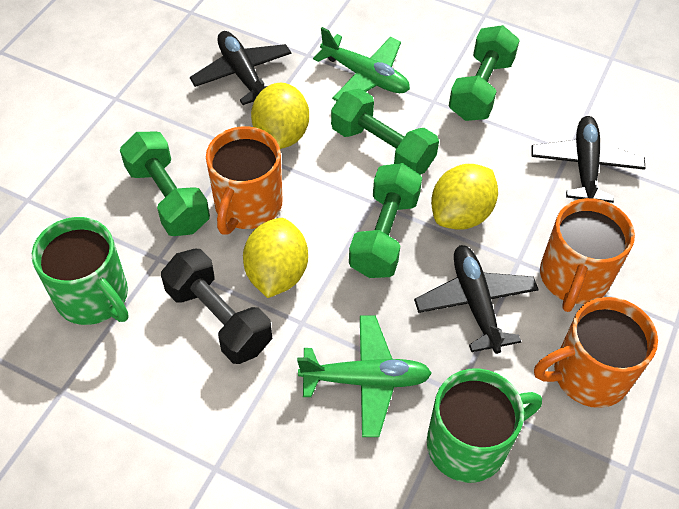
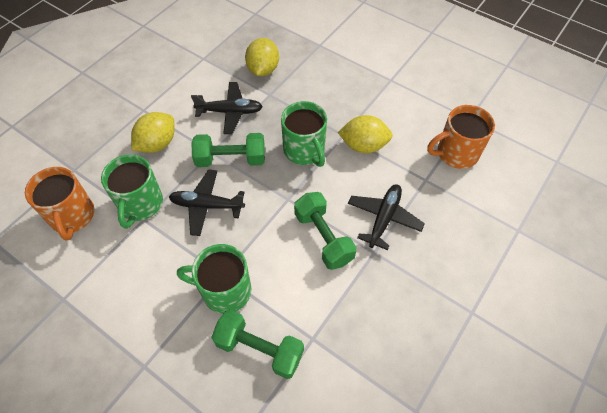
black dumbbell: [161,249,272,364] = 1 -> none = 0
green dumbbell: [120,132,210,236] [331,89,439,175] [349,163,422,278] [449,25,520,121] = 4 -> [191,133,265,167] [211,310,304,379] [294,192,356,270] = 3
green mug: [32,217,129,325] [427,368,542,483] = 2 -> [101,155,163,229] [177,244,252,314] [281,101,327,167] = 3
green plane: [297,316,432,437] [313,27,410,101] = 2 -> none = 0
orange mug: [206,126,282,235] [534,297,658,408] [540,198,635,312] = 3 -> [25,167,94,241] [427,105,495,169] = 2

